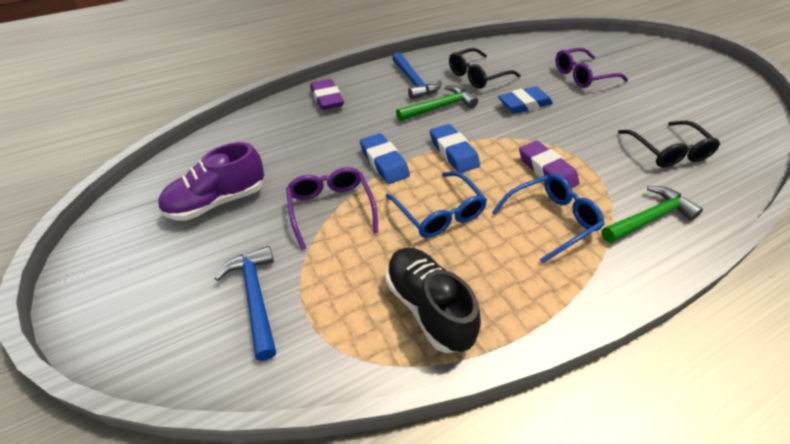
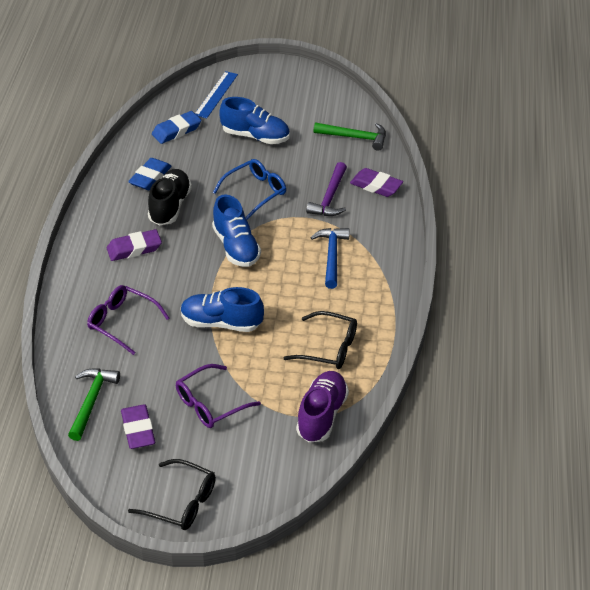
blue eraser: [360,133,410,184] [430,124,480,173] [498,87,553,114] = 3 -> [128,158,172,190] [152,111,201,144] = 2
blue glasses: [386,171,487,238] [492,174,605,264] = 2 -> [213,159,286,220] = 1
blue hammer: [214,246,276,361] [392,52,442,99] = 2 -> [311,228,350,289] = 1
blue ruler: none = 0 -> [195,71,238,118] = 1
blue shoe: none = 0 -> [181,287,264,332] [212,194,261,267] [219,97,290,144] = 3
purple eraser: [310,79,344,110] [519,141,579,188] = 2 -> [107,229,162,261] [121,404,155,449] [350,168,403,197] = 3
purple hammer: none = 0 -> [306,162,347,216] = 1

